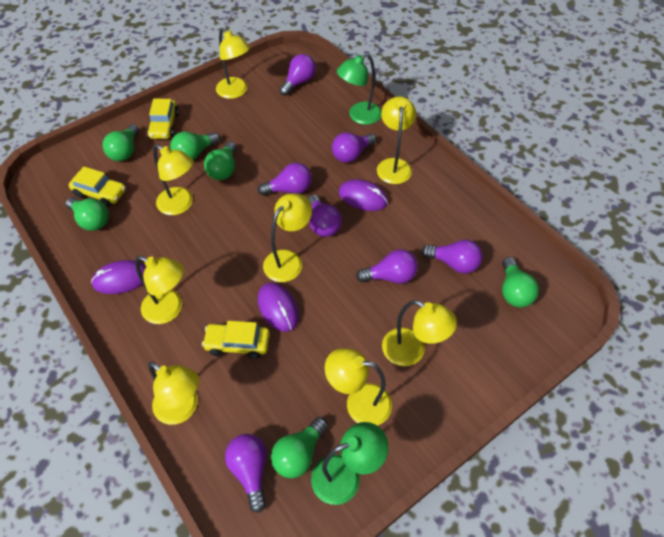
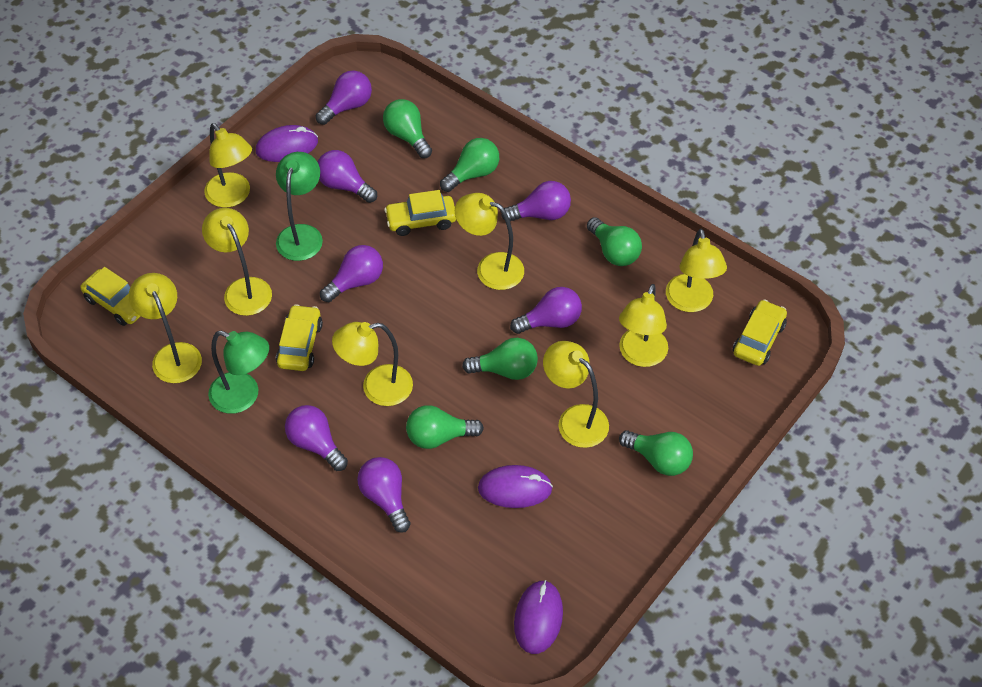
yellow car: [69,167,126,207] [147,99,179,139] [202,321,270,359] = 3 -> [80,267,141,326] [276,304,323,371] [384,190,456,236] [733,299,787,366] = 4

